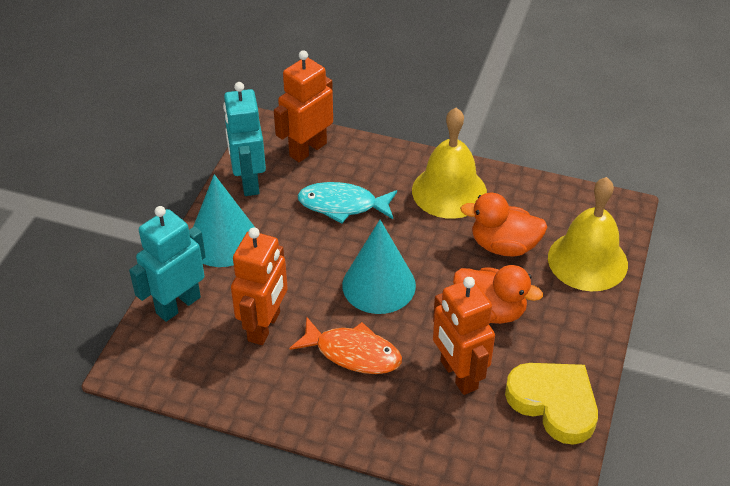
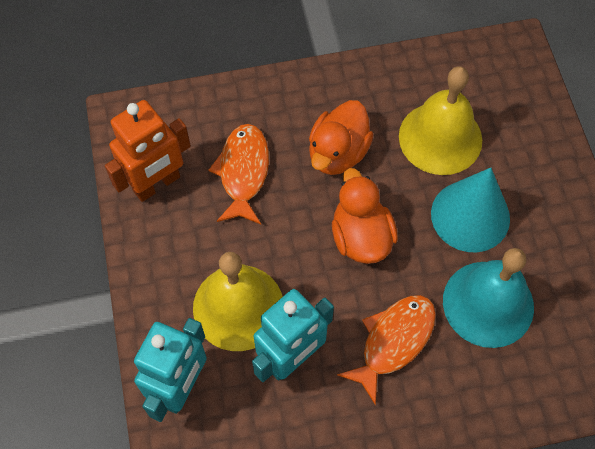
orange fish: [289,316,402,374] = 1 -> [209,124,269,224] [337,295,436,405] = 2
orange robot: [231,227,288,345] [274,50,333,162] [433,277,495,395] = 3 -> [105,100,191,202] = 1
turquoise bell: none = 0 -> [443,248,534,348] = 1
turquoise cone: [193,174,255,267] [342,220,416,314] = 2 -> [431,168,510,252] = 1
turquoise fish: [297,182,397,223] = 1 -> none = 0
yellow heart: [505,363,598,445] = 1 -> none = 0

